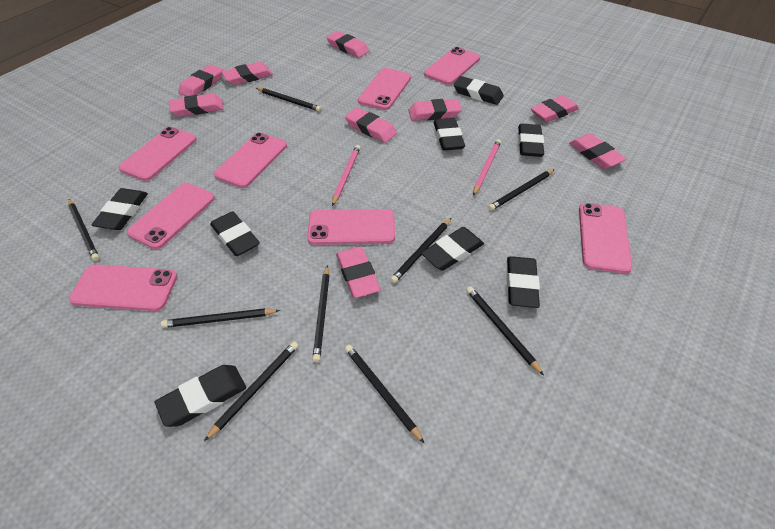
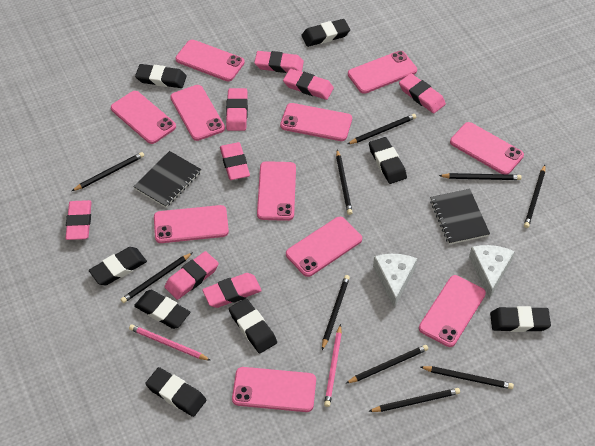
black notebook: none = 0 -> [133,151,201,208] [430,189,490,245] = 2
black pencil: [68,199,99,261] [161,308,280,328] [204,341,299,441] [256,88,321,112] [312,266,329,362] [345,345,425,444] [390,218,451,283] [466,286,544,375] [488,169,555,211] = 9 -> [72,152,144,191] [121,252,193,303] [322,275,350,350] [336,149,353,215] [345,345,428,384] [348,114,416,144] [368,388,460,412] [421,366,514,389] [439,173,522,180] [524,165,545,228] = 10
pink eraser: [169,93,224,117] [178,64,223,96] [221,62,273,85] [326,31,369,58] [336,246,381,298] [345,108,397,143] [409,99,462,121] [531,95,579,122] [569,133,626,169] = 9 -> [65,200,92,240] [165,251,219,300] [202,273,262,308] [220,142,250,180] [226,88,248,131] [254,51,304,73] [283,69,334,100] [399,74,446,113] = 8
pink phone: [69,264,177,311] [119,127,197,181] [127,183,215,249] [214,132,287,188] [307,209,395,245] [358,68,411,110] [424,47,480,85] [579,203,633,274] = 8 -> [111,91,176,144] [154,205,229,243] [170,85,225,141] [175,40,245,81] [232,367,316,412] [257,161,296,221] [280,103,352,141] [286,217,362,277] [348,51,417,94] [419,275,486,347] [450,122,524,174] = 11
white cheese: none = 0 -> [373,254,417,308] [469,245,515,299] = 2

